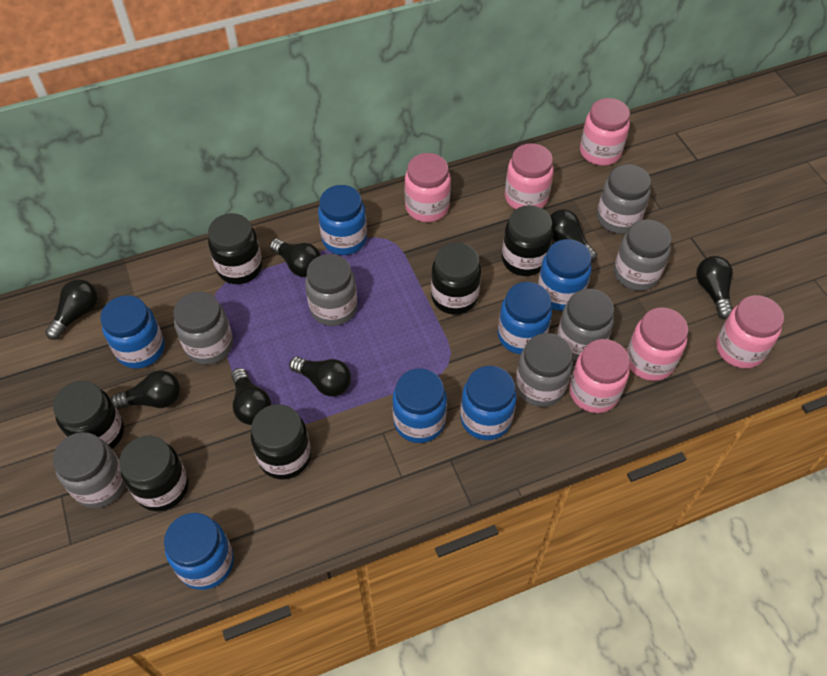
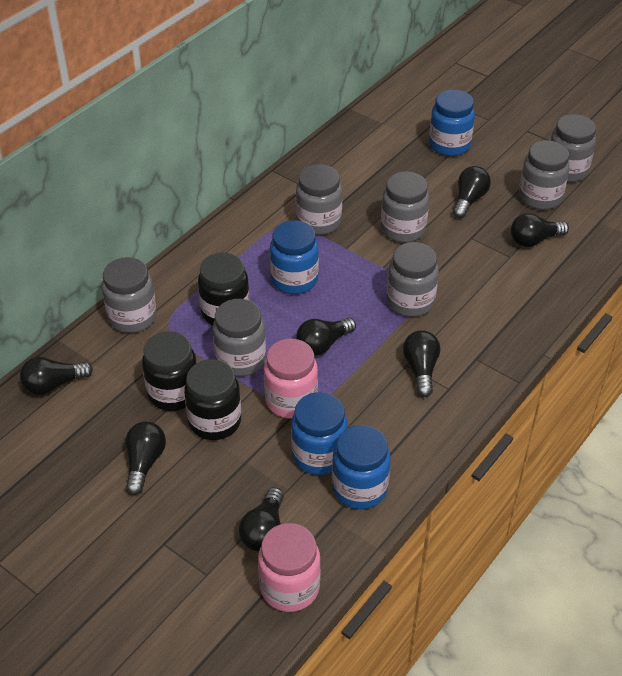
black jar: [53,381,124,449] [119,436,189,511] [208,213,263,284] [251,404,311,480] [431,243,481,315] [502,205,553,276] = 6 -> [142,331,196,411] [184,359,241,440] [198,253,250,326] = 3
blue jar: [100,295,165,369] [164,513,234,590] [318,185,367,255] [392,368,447,443] [460,366,517,440] [498,282,552,354] [538,239,592,311] = 7 -> [270,220,319,294] [291,392,348,475] [332,425,391,509] [429,90,475,156] = 4
pink jar: [405,153,451,222] [505,143,554,209] [569,339,630,413] [580,98,630,166] [627,307,688,381] [716,295,784,368] = 6 -> [258,523,321,612] [264,339,318,418] = 2

